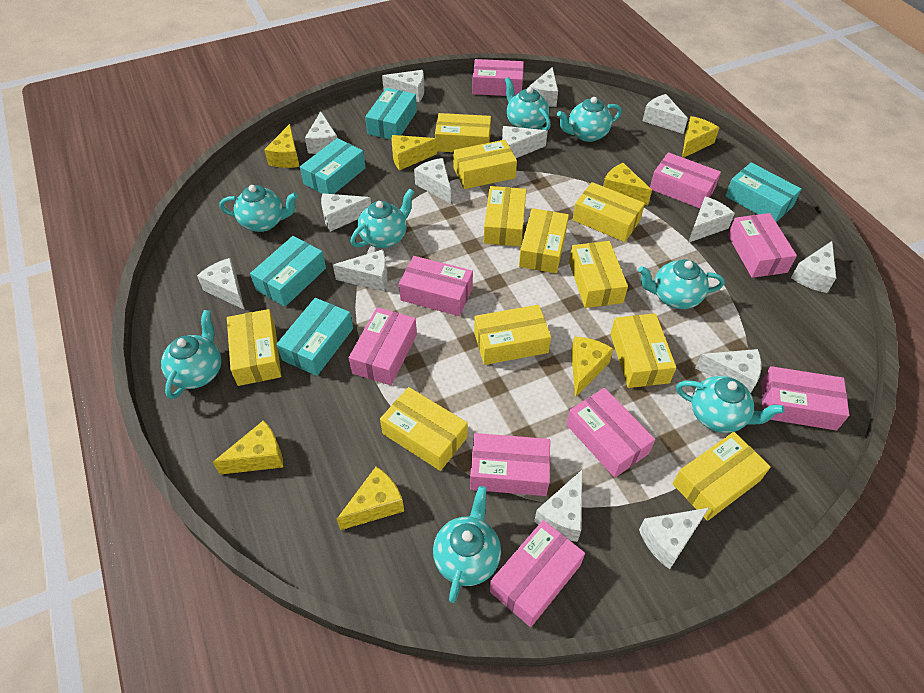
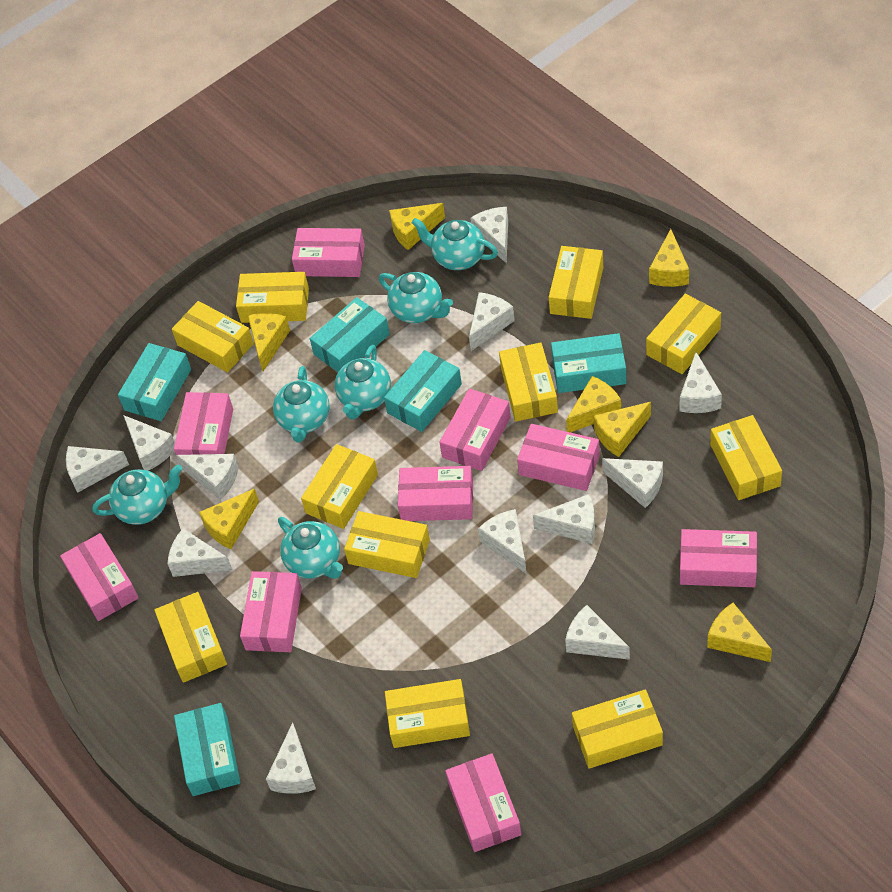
turquoise teapot: [161,310,221,399] [220,185,298,232] [351,189,414,248] [433,486,501,603] [505,77,551,130] [557,97,622,142] [638,259,725,309] [676,376,784,433] = 8 -> [92,465,182,525] [273,366,330,442] [278,517,343,579] [335,345,391,420] [379,272,453,323] [411,218,498,270] = 6
white cheese: [197,258,245,310] [305,111,337,154] [321,193,371,232] [333,249,388,291] [382,70,424,102] [414,158,451,204] [502,126,548,158] [529,67,558,107] [534,470,582,542] [639,508,709,569] [643,94,688,134] [688,197,735,243] [695,349,761,393] [791,241,836,293] = 14 -> [66,446,129,493] [123,415,175,470] [168,529,233,577] [176,454,239,500] [266,722,316,794] [469,292,515,351] [470,207,508,264] [478,509,527,574] [533,494,595,544] [565,605,630,660] [602,458,663,508] [679,352,722,413] = 12

